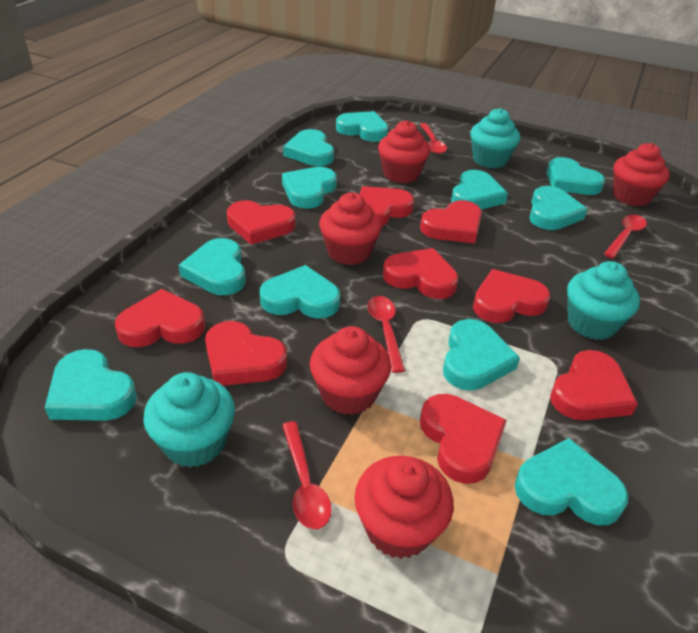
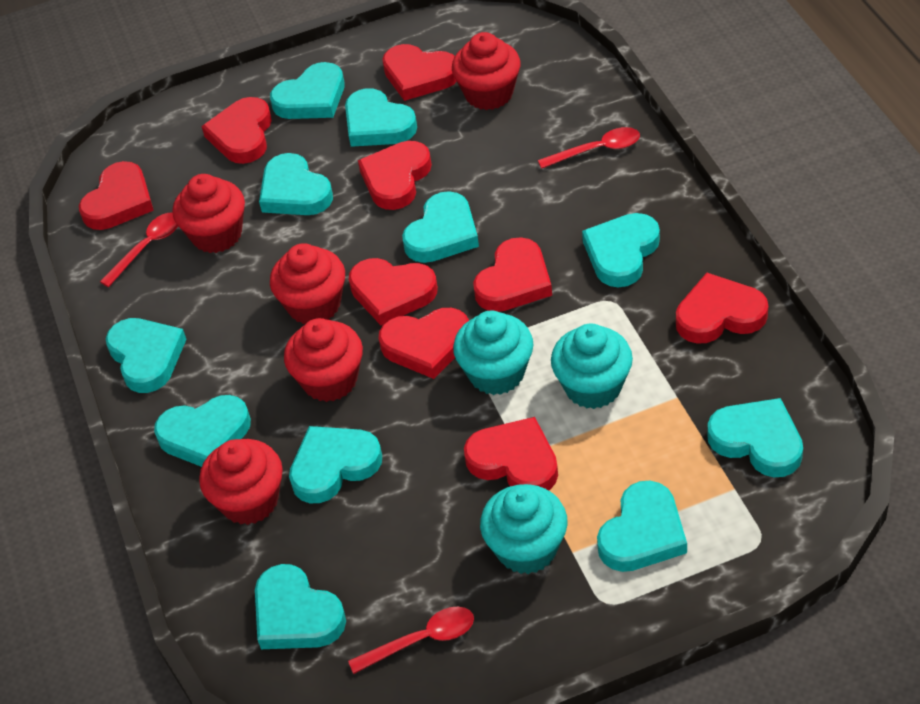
red spoon: [282,421,332,529] [367,296,405,373] [420,123,447,154] [604,215,647,258] = 4 -> [100,212,178,287] [348,607,474,674] [538,127,640,169] = 3

